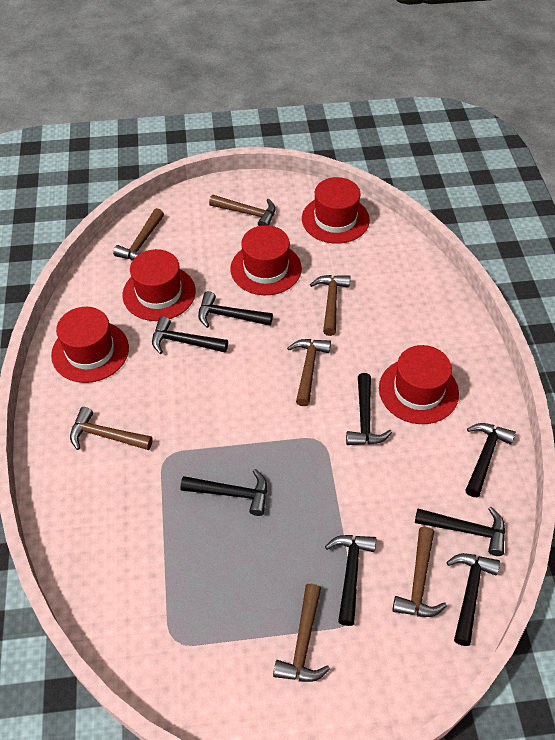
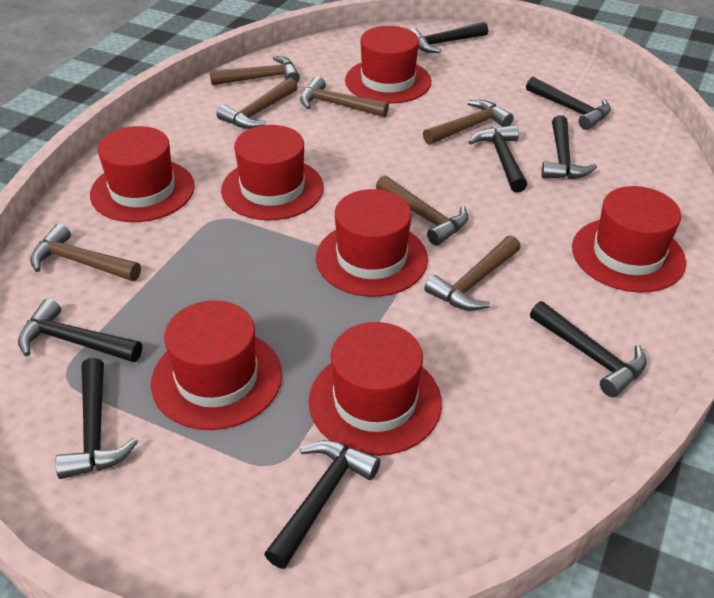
red hat: [51,307,129,383] [123,249,196,321] [231,225,302,295] [302,177,370,244] [379,345,459,424] = 5 -> [90,126,195,222] [151,300,282,430] [221,125,324,221] [309,322,442,456] [316,189,428,297] [345,26,431,104] [572,186,686,293] = 7

